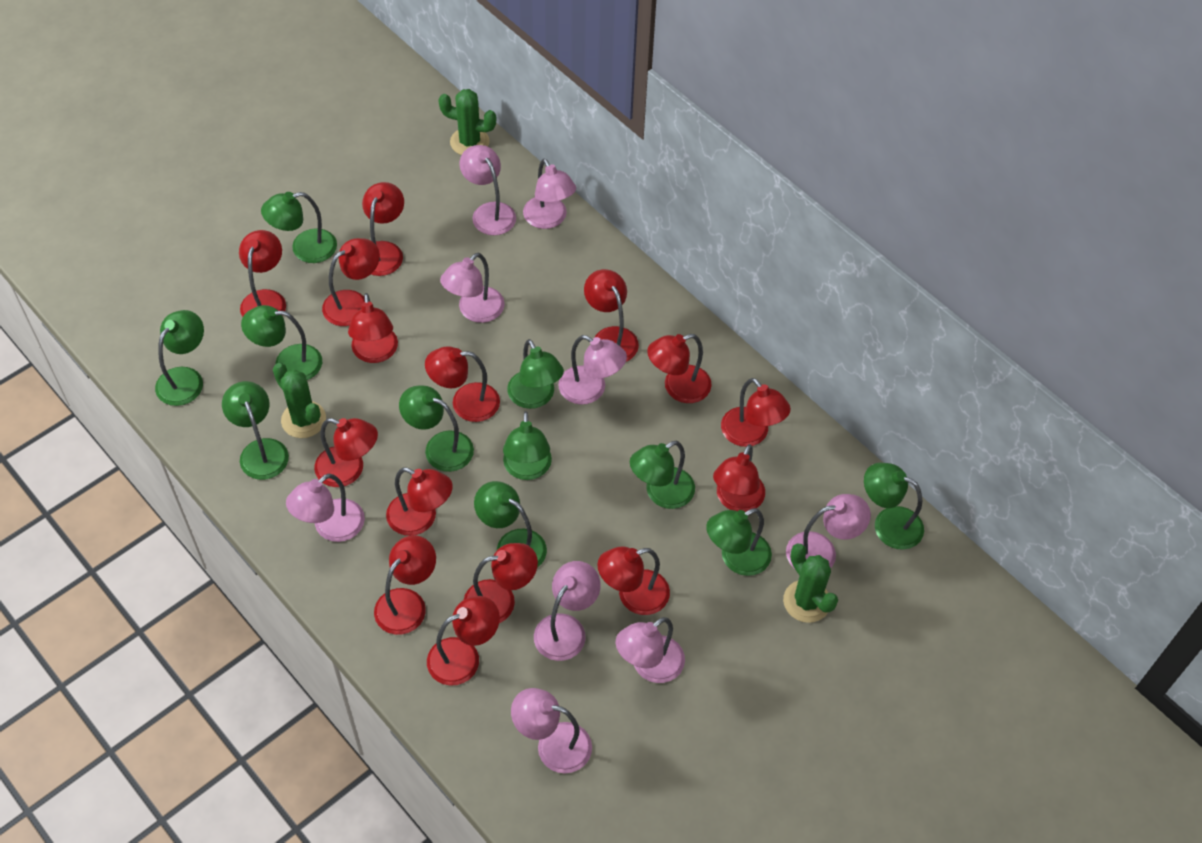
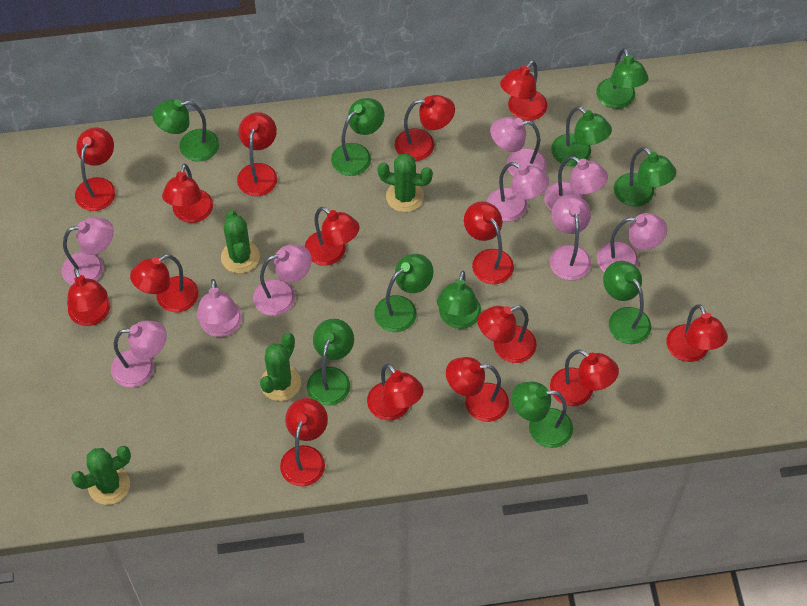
green cactus: [273,363,326,438] [438,89,496,155] [783,544,838,623] = 3 -> [71,446,131,505] [221,210,260,273] [260,333,301,401] [377,154,433,212] = 4
green lamp: [155,310,204,406] [222,381,289,480] [241,305,322,380] [261,192,337,263] [399,385,474,472] [474,481,547,568] [503,411,552,480] [507,339,564,409] [630,441,695,509] [706,508,772,576] [864,462,924,550] = 11 -> [152,99,219,161] [307,319,354,406] [331,98,385,176] [374,254,434,332] [437,271,481,329] [512,382,573,448] [551,106,612,166] [596,48,648,109] [603,261,651,344] [614,147,676,207] = 10

